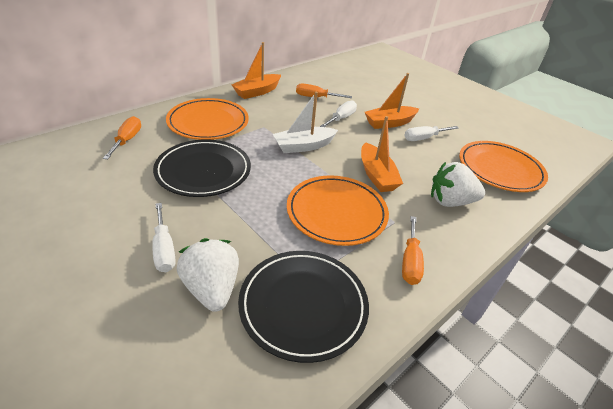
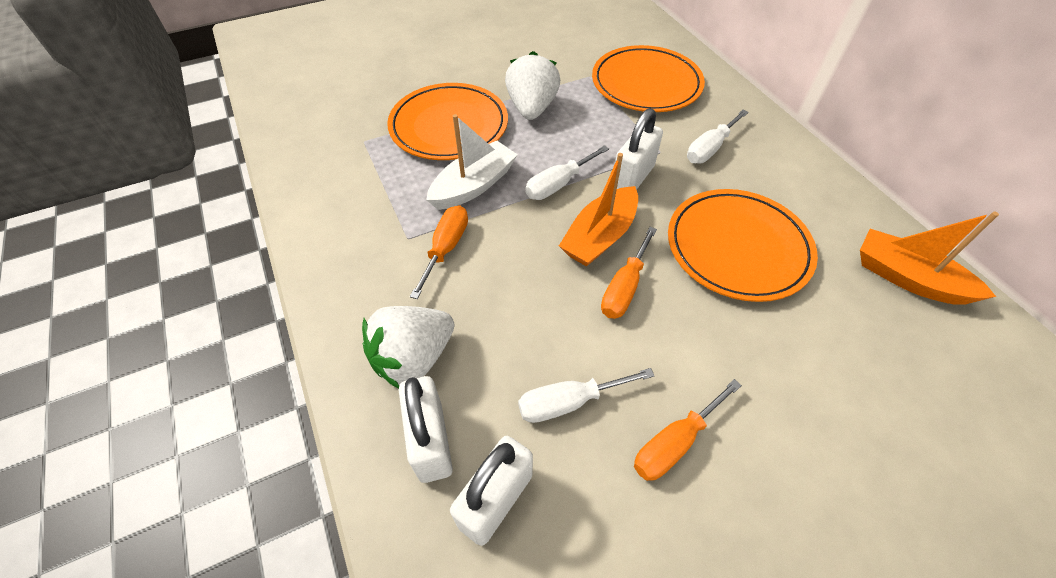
black plate: [153,139,251,197] [238,251,369,363] = 2 -> none = 0
orange boat: [232,42,281,99] [361,116,403,192] [365,73,419,129] = 3 -> [559,153,638,267] [860,211,999,305] = 2
white padlock: none = 0 -> [399,376,453,483] [450,436,533,546] [615,108,663,190] = 3

